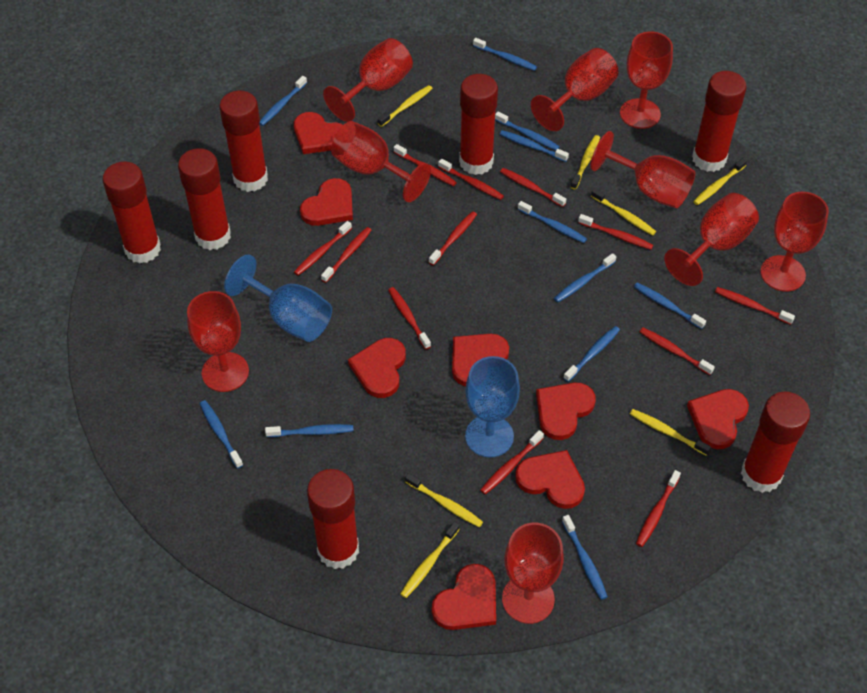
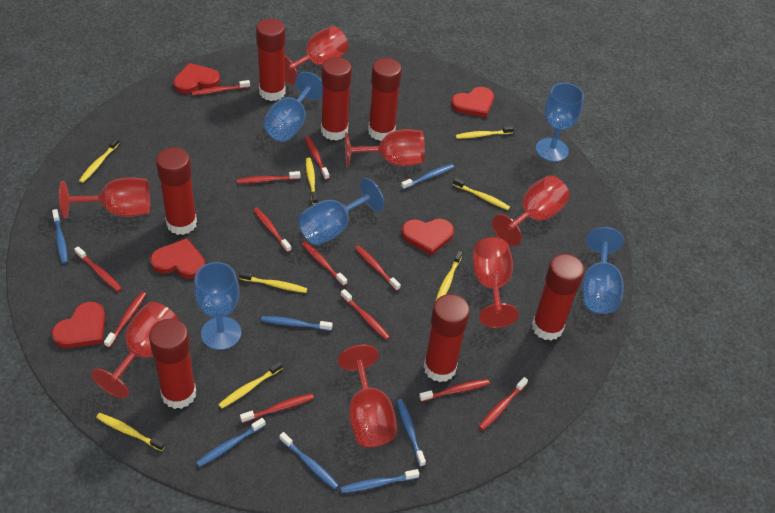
blue goblet: [224,255,332,342] [465,356,520,458] = 2 -> [194,262,241,350] [263,72,323,142] [298,178,384,246] [536,83,584,162] [582,227,624,314] = 5
blue toothbrush: [200,400,243,469] [259,76,307,126] [265,424,353,437] [473,38,537,71] [495,112,560,150] [500,130,569,162] [518,201,587,243] [554,253,616,303] [562,515,608,600] [564,326,620,382] [634,283,706,329] = 11 -> [52,209,68,264] [196,418,266,467] [261,316,333,331] [279,432,339,490] [340,469,419,493] [397,399,426,467] [401,164,454,190] = 7
red goblet: [187,291,249,392] [323,38,413,122] [331,121,431,202] [502,523,564,624] [531,48,619,131] [590,131,695,208] [620,31,673,129] [664,193,759,286] [760,192,829,292] = 9 -> [59,177,150,218] [91,302,179,398] [284,26,348,85] [338,345,397,447] [345,129,425,167] [472,237,519,328] [492,175,570,246] = 7
red heart: [294,112,343,154] [300,178,353,226] [348,338,406,398] [432,564,496,630] [452,334,509,386] [515,450,585,509] [536,383,596,440] [687,389,749,449] = 8 -> [52,302,106,348] [150,238,205,278] [173,63,220,94] [401,219,454,256] [451,87,494,118] = 5
yellow toothbrush: [378,85,433,127] [400,521,460,598] [405,473,483,527] [570,135,600,190] [591,188,656,236] [630,409,711,456] [693,158,747,205] = 7 -> [79,138,120,183] [96,413,165,451] [218,361,283,409] [239,271,307,293] [306,157,318,204] [436,251,463,300] [453,178,510,210] [455,126,514,139] = 8

